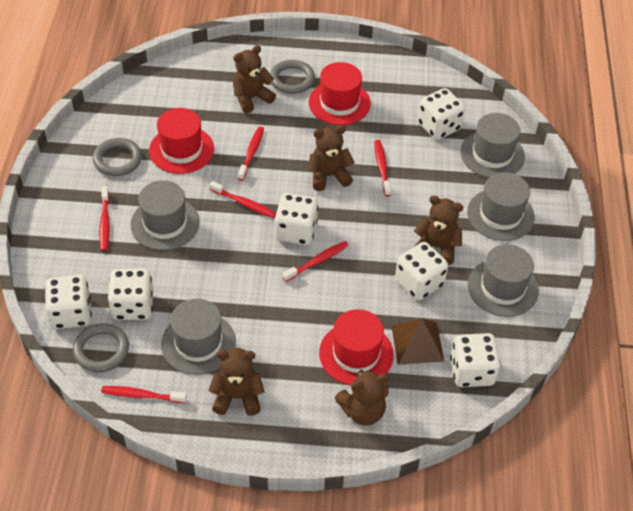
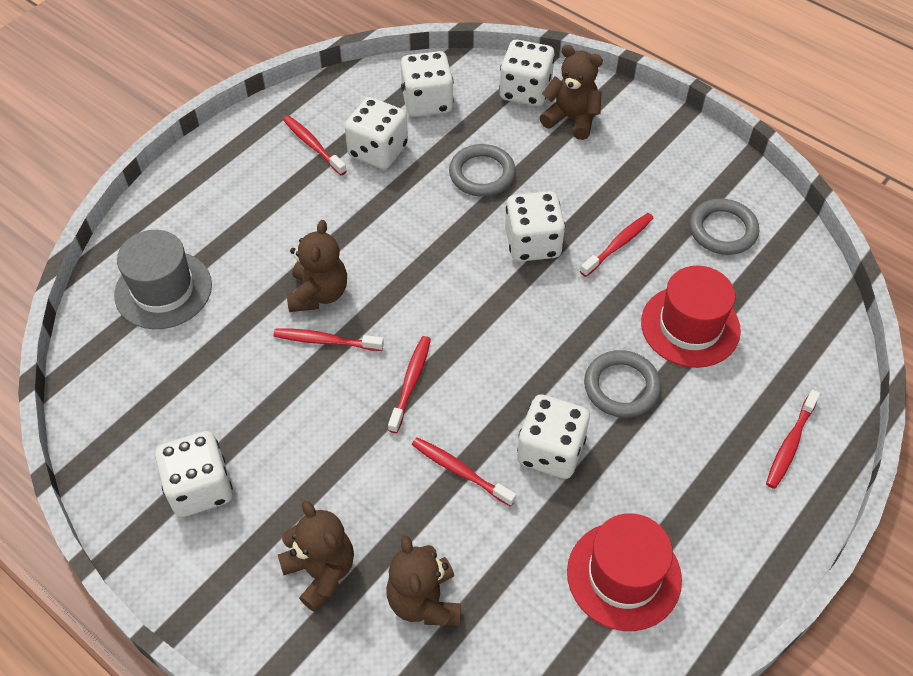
brown pyramid: [391,318,444,365] = 1 -> none = 0
brown teddy bear: [208,348,265,416] [233,45,276,113] [308,125,355,191] [335,370,389,426] [414,196,463,265] = 5 -> [278,501,354,612] [287,220,347,312] [386,535,461,627] [539,45,603,140] = 4
grey hat: [131,180,200,250] [161,298,236,375] [461,113,525,178] [467,172,535,241] [468,244,539,317] = 5 -> [114,230,212,329] = 1
red hat: [149,108,214,174] [309,62,371,125] [319,309,394,385] = 3 -> [567,513,682,631] [641,266,741,368] = 2

